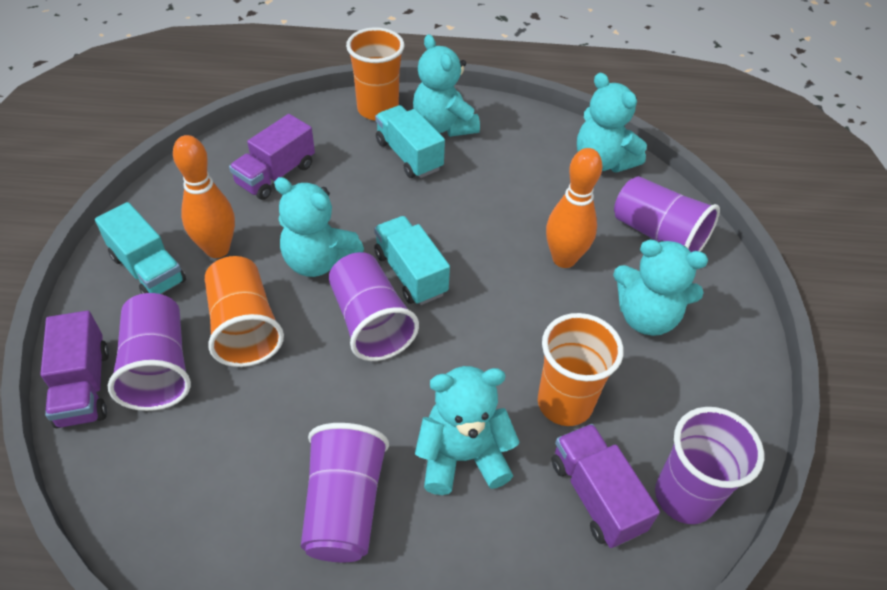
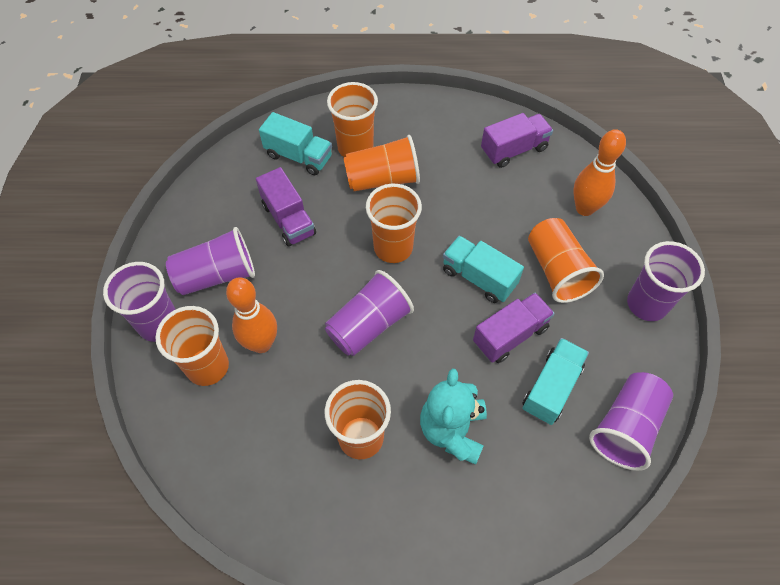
orange cup: [205,256,284,367] [346,27,404,121] [538,313,624,426] = 3 -> [155,306,229,386] [325,380,391,459] [327,82,378,157] [343,135,420,191] [366,184,422,263] [528,218,604,303] = 6
turquoise teddy bear: [274,177,364,277] [413,34,480,137] [415,366,520,495] [577,73,647,173] [613,240,708,336] = 5 -> [420,368,487,465] = 1

